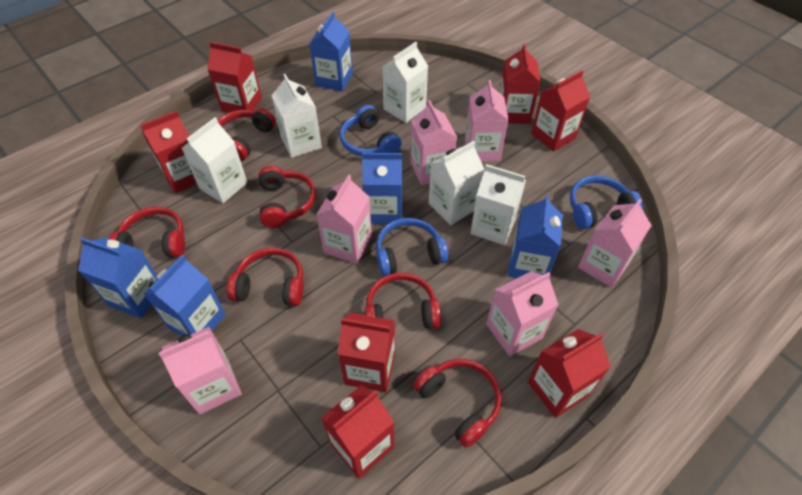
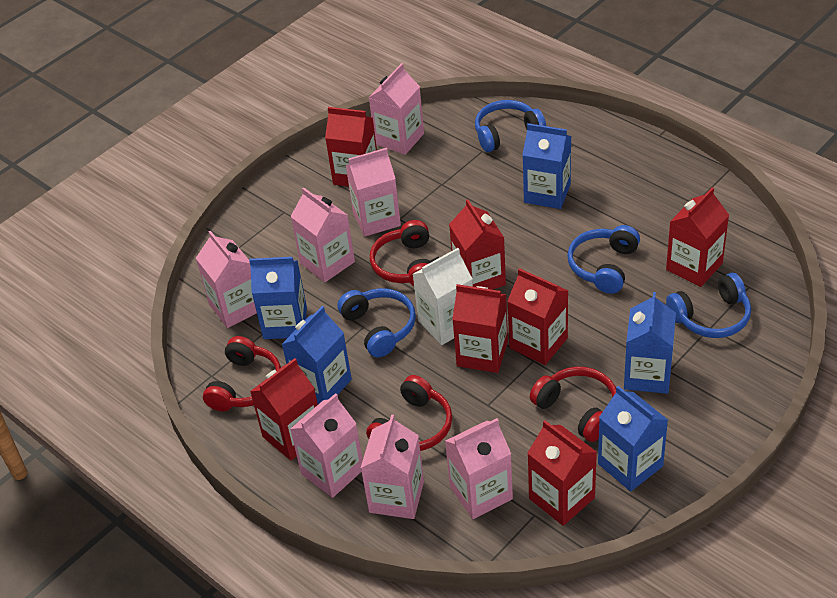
blue headphones: [340,105,402,156] [376,218,448,276] [570,175,643,229] = 3 -> [338,288,416,358] [475,100,546,152] [567,225,640,294] [666,273,751,338] = 4
pink carton: [159,327,242,415] [316,175,372,264] [411,100,457,185] [465,80,509,162] [486,271,559,356] [578,199,652,288] = 6 -> [196,231,257,328] [290,187,355,282] [290,393,363,498] [346,148,401,236] [361,414,424,519] [369,63,424,155] [445,418,513,519] = 7
red headphones: [109,207,185,257] [218,108,276,161] [227,248,304,306] [258,166,316,228] [365,273,441,329] [413,359,502,448] = 6 -> [203,336,281,411] [366,375,452,451] [370,220,430,286] [530,367,616,442] = 4
white carton: [182,117,247,203] [272,74,322,158] [382,42,428,123] [429,141,484,225] [471,164,526,245] = 5 -> [413,248,473,345] = 1

